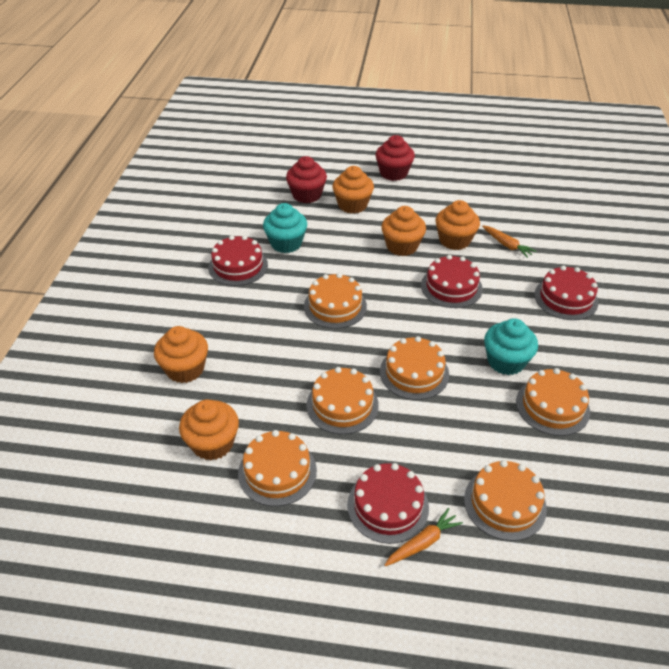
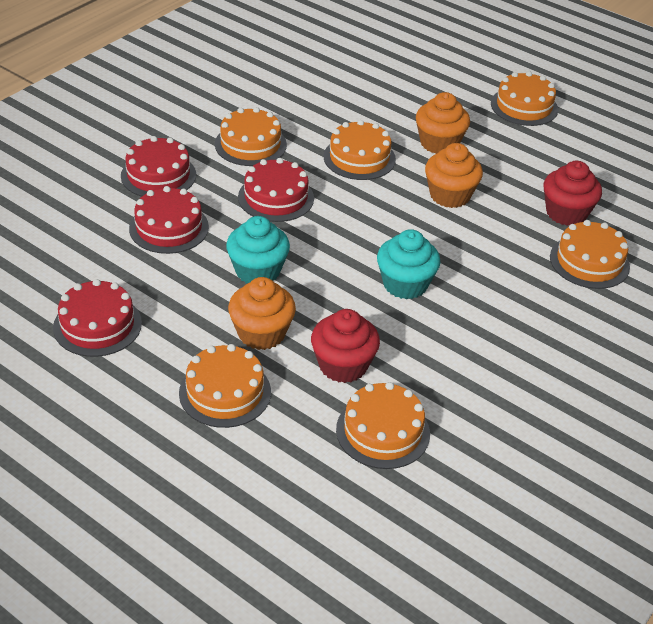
orange carrot: [385,508,463,566] [482,225,536,258] = 2 -> none = 0
orange cupcake: [154,326,208,383] [179,399,239,460] [332,166,374,214] [381,206,426,256] [435,200,480,250] = 5 -> [228,277,296,350] [416,92,470,154] [425,143,483,208] = 3

